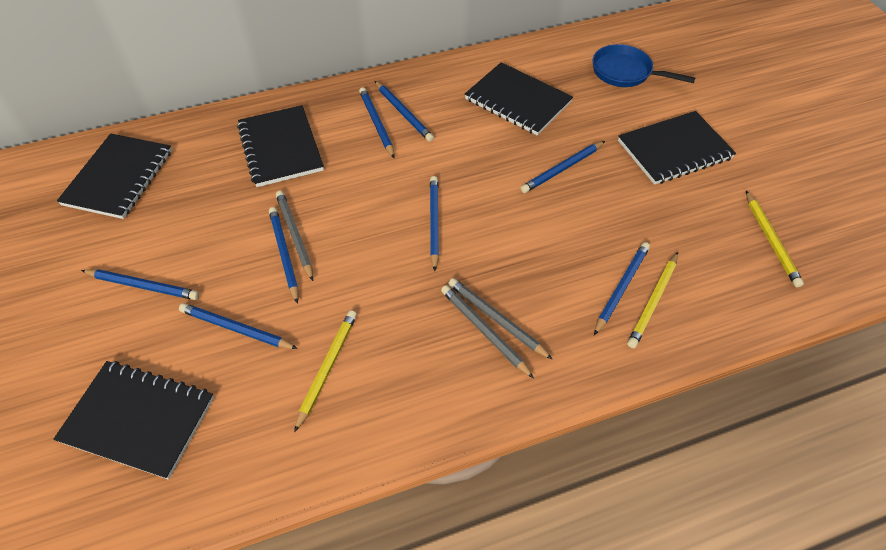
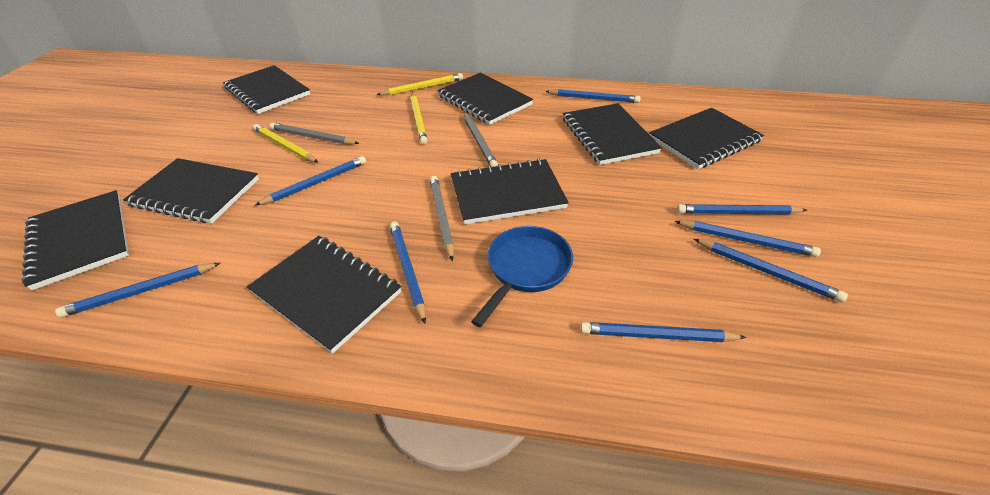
black notebook: [53,361,214,479] [57,133,172,219] [237,105,324,187] [465,62,573,135] [618,111,736,185] = 5 -> [21,190,129,291] [123,158,259,224] [223,65,310,114] [247,236,401,354] [437,73,533,125] [451,159,569,224] [563,103,662,165] [649,108,764,169] = 8

